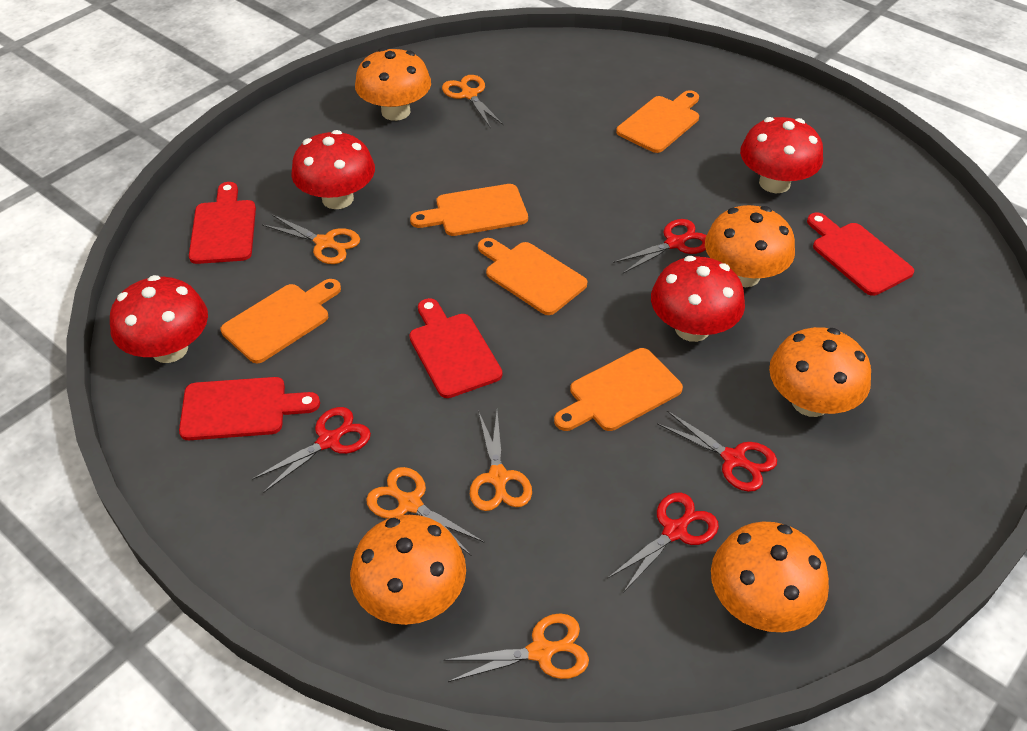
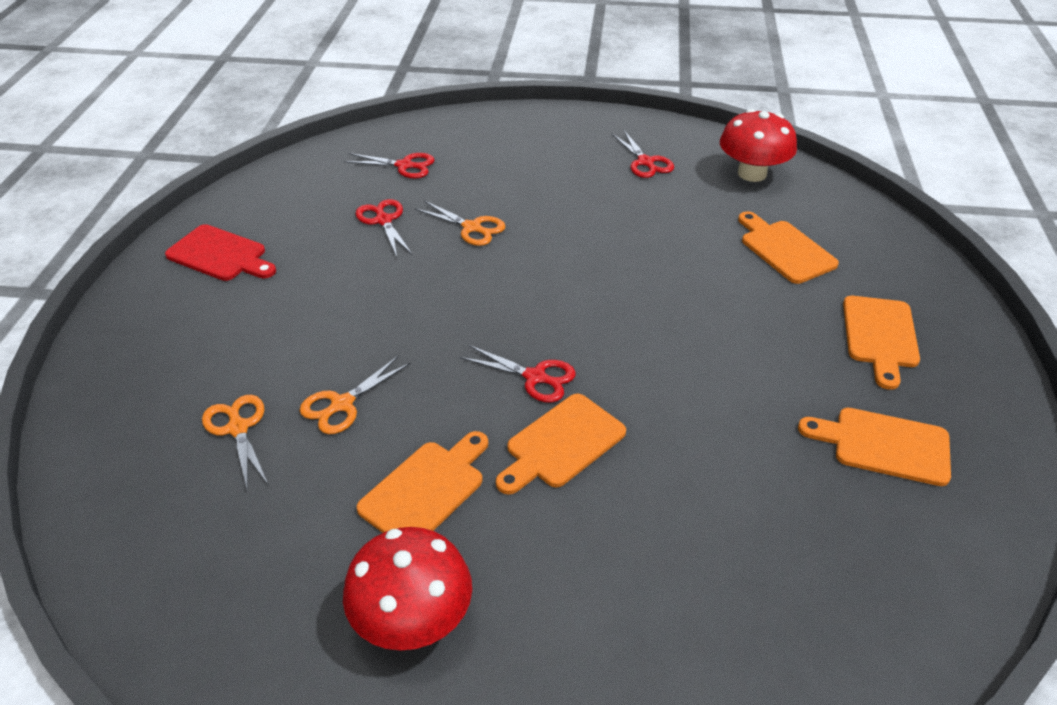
orange mushroom: [350,515,466,625] [355,47,431,121] [705,205,795,287] [711,521,829,632] [769,327,871,417] = 5 -> none = 0
orange scissors: [262,214,360,264] [366,467,485,555] [442,75,503,127] [444,613,589,682] [470,412,532,511] = 5 -> [202,395,268,492] [299,356,411,434] [415,201,506,246] = 3
red cutting board: [179,377,320,440] [189,182,256,264] [409,298,502,398] [807,213,914,296] = 4 -> [165,224,276,281] = 1
red mushroom: [110,275,208,363] [291,130,375,209] [651,256,745,342] [740,117,823,193] = 4 -> [343,527,472,651] [720,109,797,182] = 2

